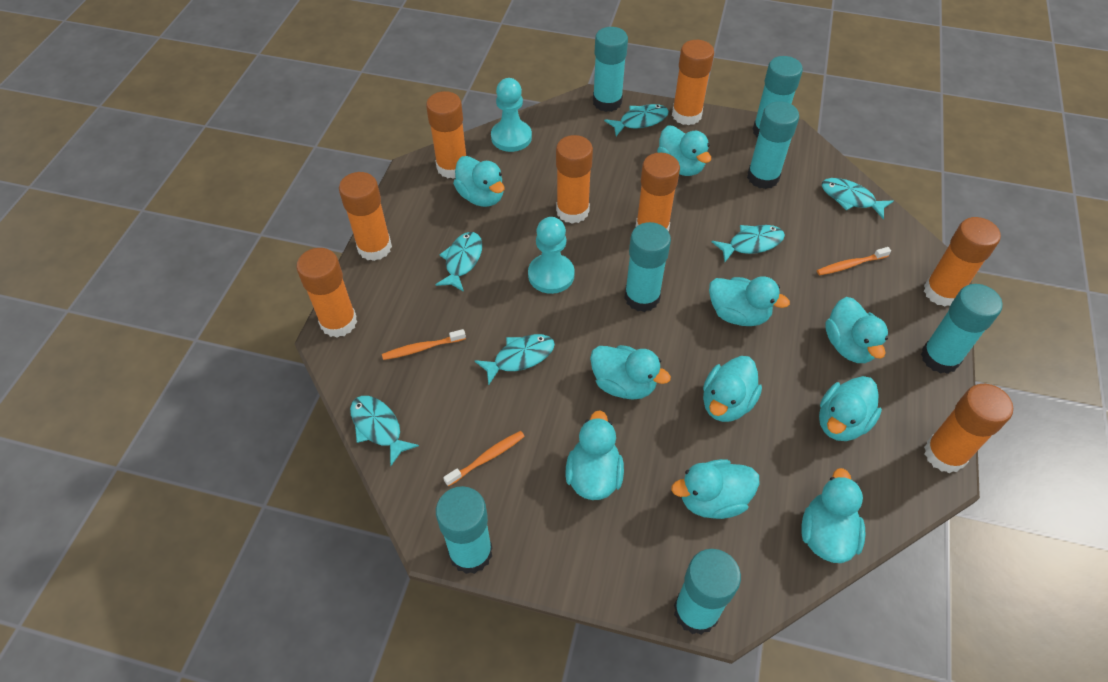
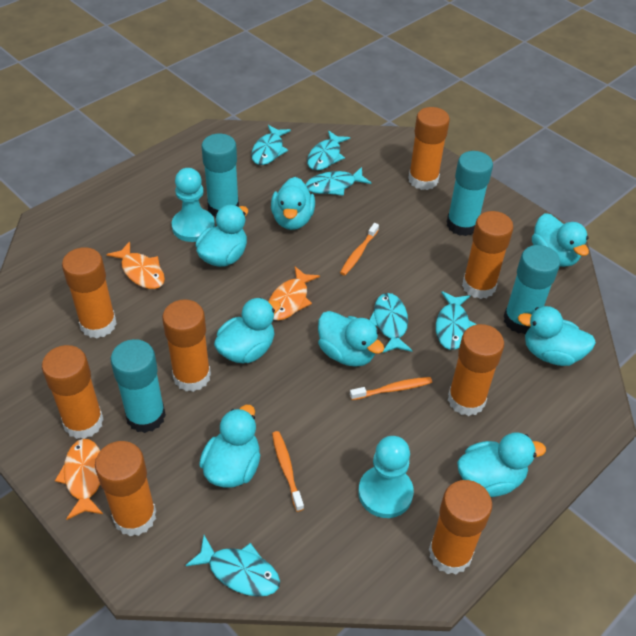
orange fish: none = 0 -> [55,439,103,520] [106,241,165,289] [269,267,320,321] = 3
turquoise duck: [453,156,504,207] [565,410,624,500] [590,345,671,400] [657,126,711,176] [671,459,760,519] [703,356,762,422] [709,276,790,326] [801,468,866,563] [819,376,882,441] [825,297,888,363] = 10 -> [195,205,248,267] [199,405,260,488] [214,298,281,363] [271,177,315,230] [318,311,384,367] [457,432,546,497] [518,306,596,366] [532,213,589,267] = 8
turquoise glue stick: [436,486,492,574] [593,27,628,112] [624,222,671,312] [674,549,741,635] [747,101,799,189] [753,56,803,138] [921,284,1003,374] = 7 -> [111,339,166,433] [202,134,239,218] [447,151,493,236] [504,245,560,334] = 4

